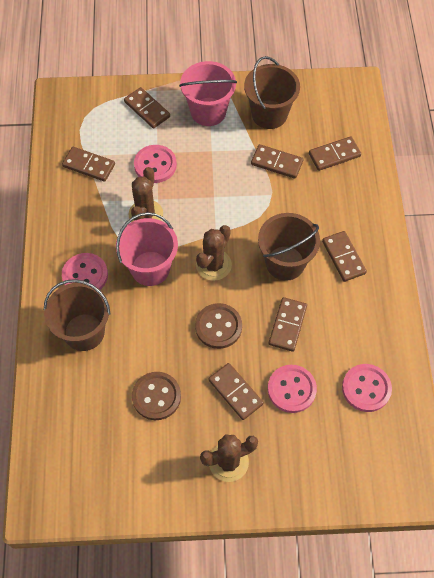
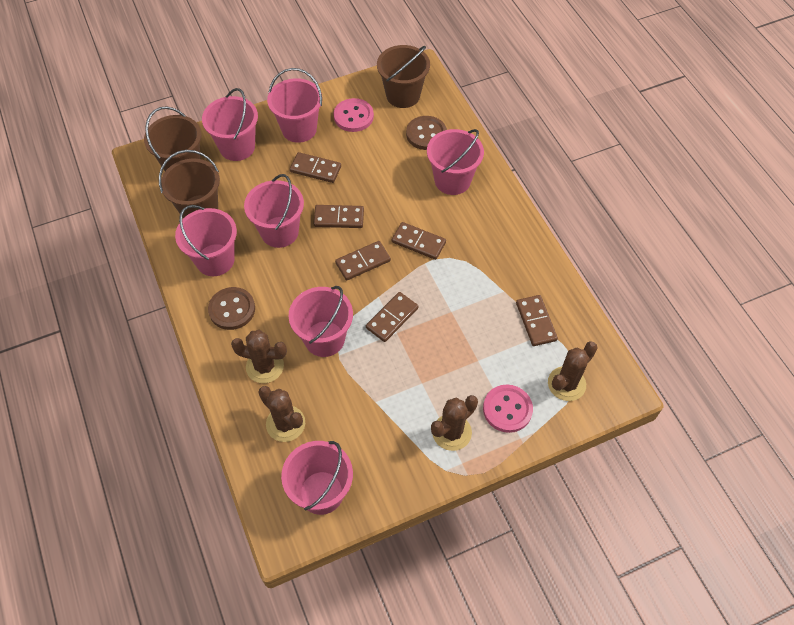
brown cactus: [129,167,163,222] [196,225,232,281] [200,435,258,482] = 3 -> [231,330,287,383] [258,386,305,442] [431,395,478,451] [548,341,598,401] = 4
brown domino: [62,147,115,182] [124,87,170,128] [208,363,264,420] [251,144,303,179] [269,297,307,352] [309,136,361,171] [322,231,367,282] = 7 -> [290,152,341,183] [313,205,364,228] [335,241,391,280] [366,292,418,342] [392,222,446,260] [516,295,558,346] = 6
pink bucket: [116,212,178,286] [179,61,237,126] = 2 -> [175,205,237,276] [202,88,258,161] [244,174,304,248] [267,68,322,143] [281,441,353,515] [289,286,353,357] [427,129,484,195] = 7
pink button: [62,253,108,290] [134,145,177,183] [268,365,317,413] [342,364,392,412] = 4 -> [333,98,374,132] [483,385,533,433] = 2

